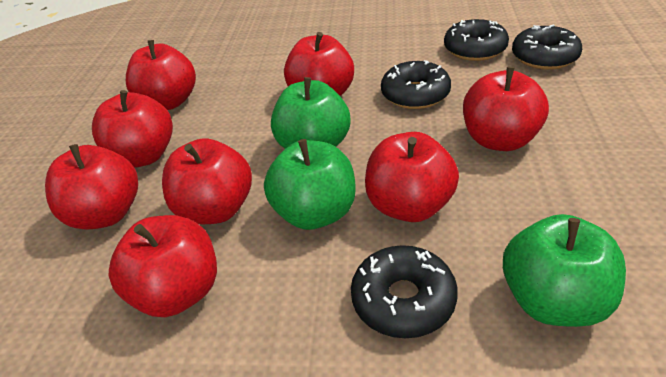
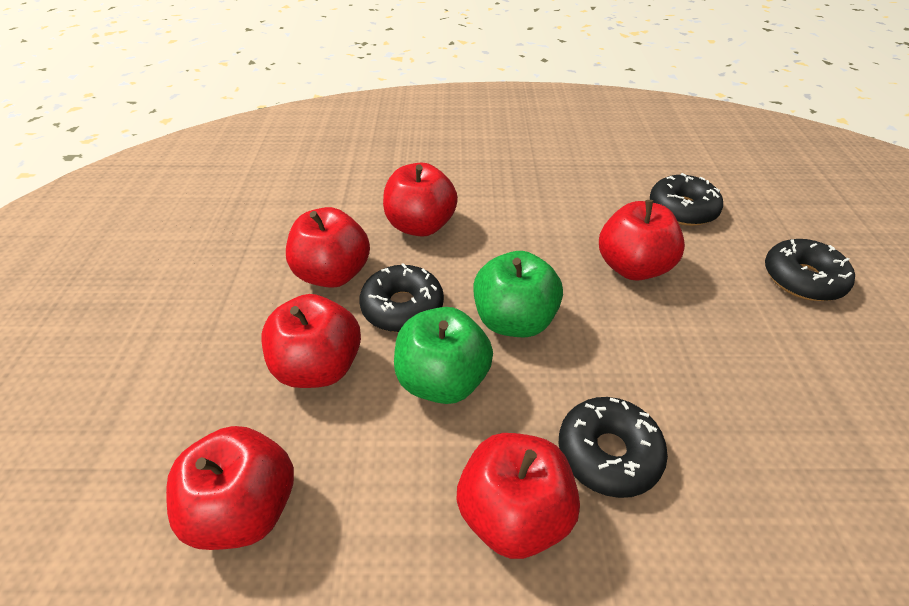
green apple: [264,139,356,230] [271,77,351,149] [503,214,626,327] = 3 -> [394,307,493,404] [473,251,563,337] = 2
red apple: [45,144,138,230] [92,90,173,168] [108,215,217,317] [126,40,196,110] [162,138,252,225] [284,32,354,96] [365,132,459,222] [463,67,549,151] = 8 -> [166,426,294,550] [261,294,361,388] [286,207,370,288] [383,163,458,237] [456,433,580,559] [599,200,685,281] = 6

